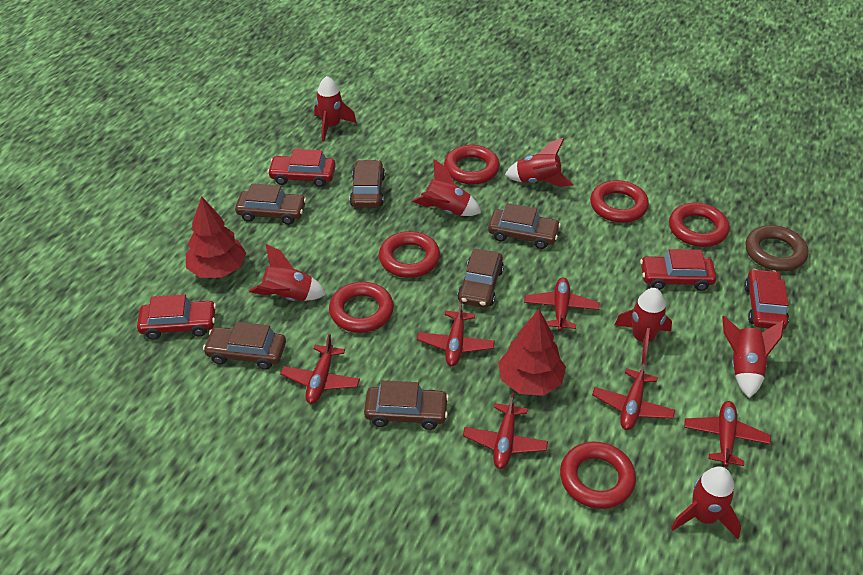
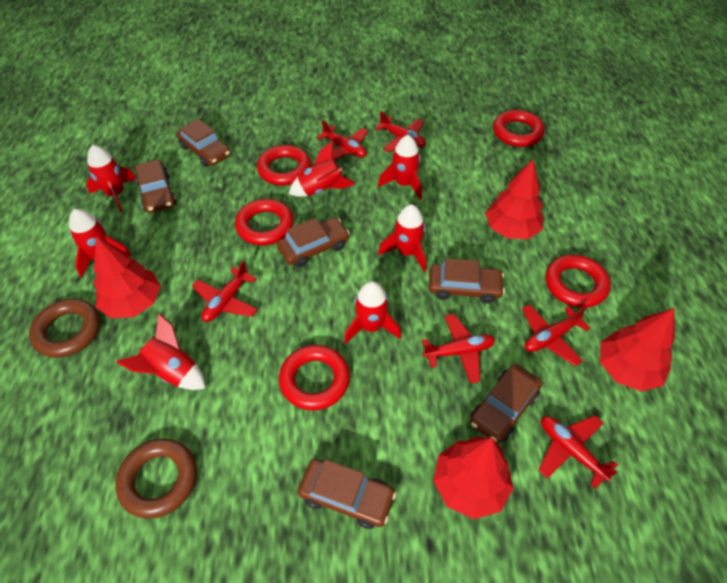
brown ring: [746,225,808,271] = 1 -> [29,298,100,358] [115,439,197,518] = 2
red car: [137,294,216,340] [268,149,336,187] [640,249,717,291] [744,269,789,330] = 4 -> none = 0
red ring: [329,282,394,333] [379,231,440,278] [444,145,500,185] [560,441,636,509] [590,180,649,223] [669,203,730,247] = 6 -> [235,199,294,245] [257,145,311,186] [279,345,350,411] [493,110,545,147] [546,254,611,308] = 5
red tree: [186,196,246,278] [498,309,566,396] = 2 -> [94,236,161,318] [433,437,514,519] [485,159,544,239] [600,308,675,392] = 4

